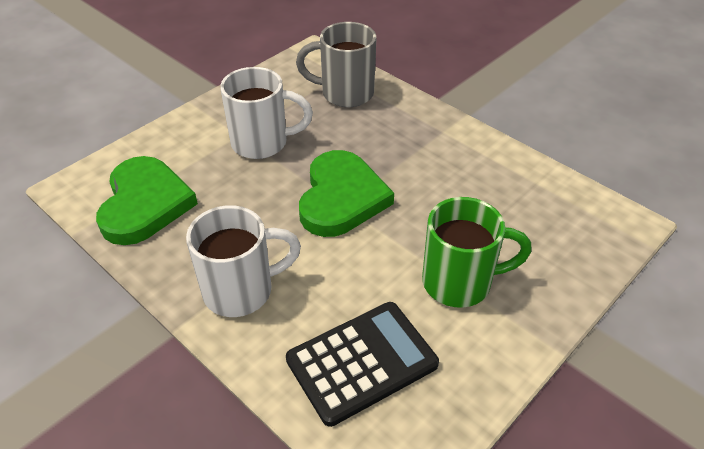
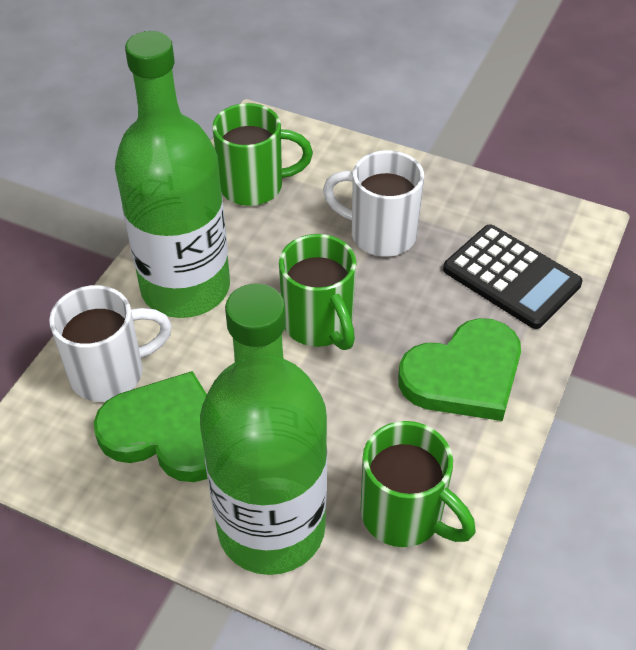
green bottle: none = 0 -> [115,31,230,318] [200,283,327,575] = 2
green mug: [422,197,532,308] = 1 -> [212,103,313,206] [279,234,356,350] [361,421,476,547] = 3
grey mug: [296,22,376,107] = 1 -> none = 0

